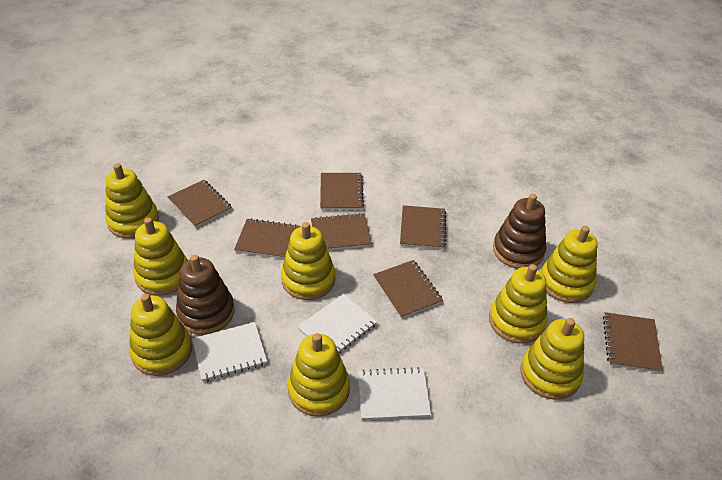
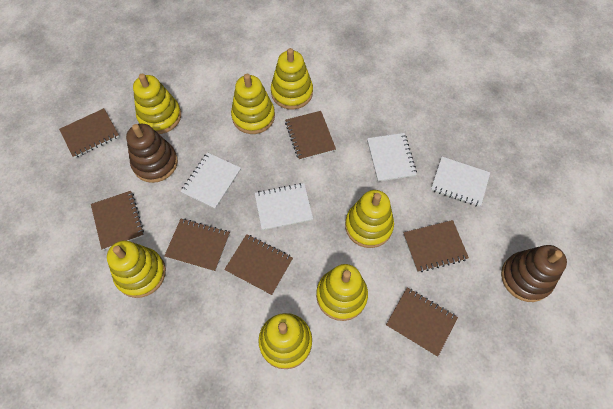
white notebook: [192,322,267,382] [298,294,377,353] [358,367,431,420] = 3 -> [180,152,241,209] [255,183,313,230] [367,133,417,182] [431,157,490,207] = 4
yellow stacking toy: [105,163,159,239] [129,294,192,376] [133,217,188,296] [281,222,335,300] [288,333,350,417] [489,264,548,344] [520,318,584,400] [541,226,597,303] = 8 -> [107,240,166,298] [133,74,181,134] [231,74,275,134] [258,313,312,369] [271,48,313,110] [316,264,368,321] [345,190,394,248] = 7

